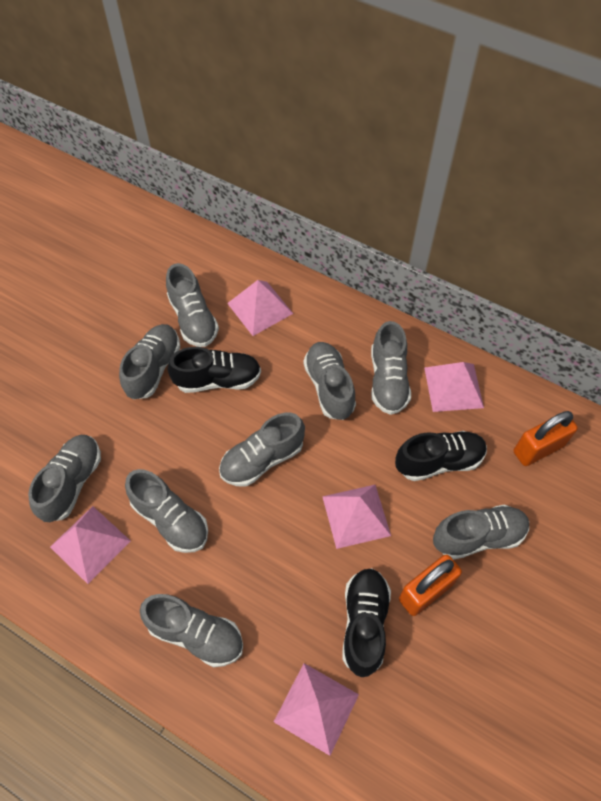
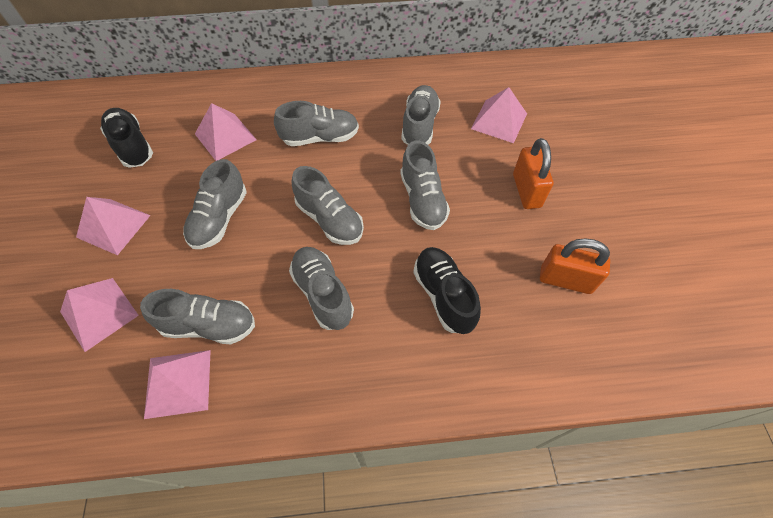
black shoe: [168,347,261,393] [342,568,391,677] [395,431,487,481] = 3 -> [100,108,153,168] [413,247,481,334] = 2
grey shoe: [28,435,101,522] [119,324,180,399] [125,469,208,553] [140,594,243,667] [166,263,219,347] [219,413,305,487] [303,342,356,420] [371,321,411,415] [433,505,529,560] = 9 -> [140,289,255,344] [183,159,247,249] [274,101,359,146] [289,247,354,330] [291,166,364,245] [400,141,450,230] [401,85,441,145] = 7

